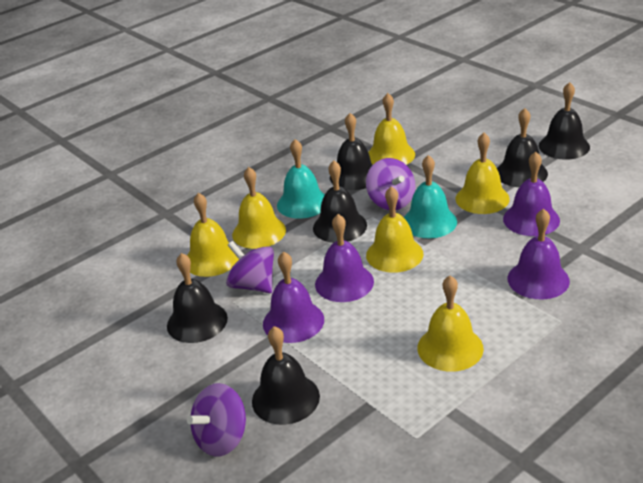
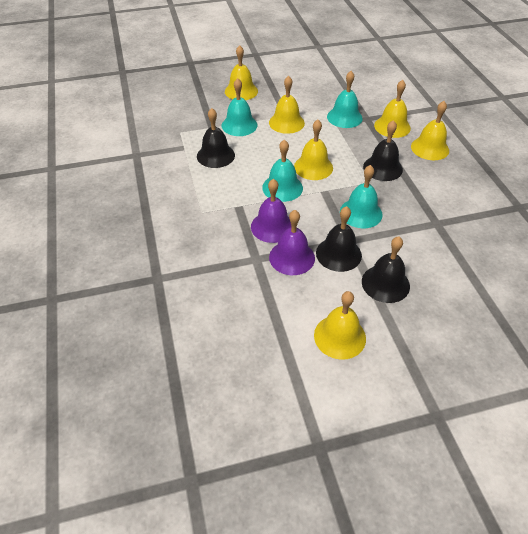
black bell: [167,253,228,343] [252,326,320,425] [313,161,367,243] [330,113,372,190] [497,108,548,187] [539,82,590,160] = 6 -> [197,108,235,168] [316,206,362,272] [362,237,410,303] [363,120,403,181] = 4
purple bell: [263,251,324,343] [315,214,374,302] [503,152,560,236] [508,209,570,299] = 4 -> [251,179,291,243] [269,210,315,275] = 2
purple spinning top: [187,383,246,457] [226,241,274,293] [366,158,416,210] = 3 -> none = 0
turquoise bell: [277,139,325,219] [404,155,457,238] = 2 -> [222,78,258,136] [262,140,303,202] [327,71,363,128] [340,165,383,228] = 4

